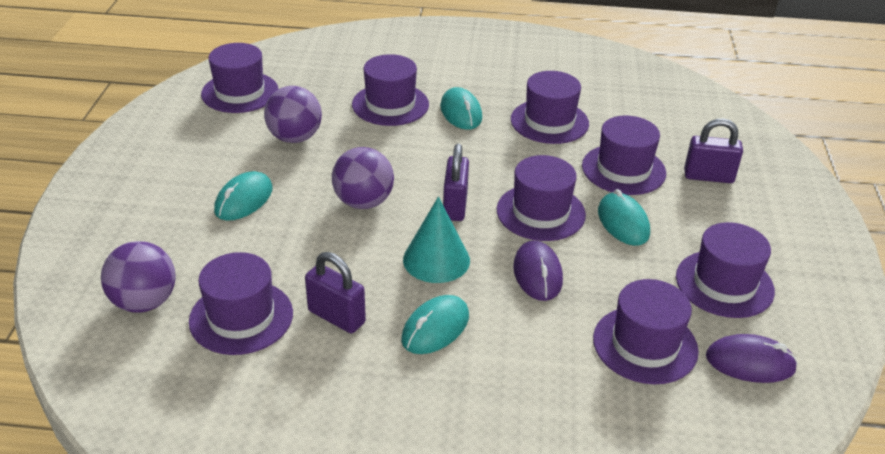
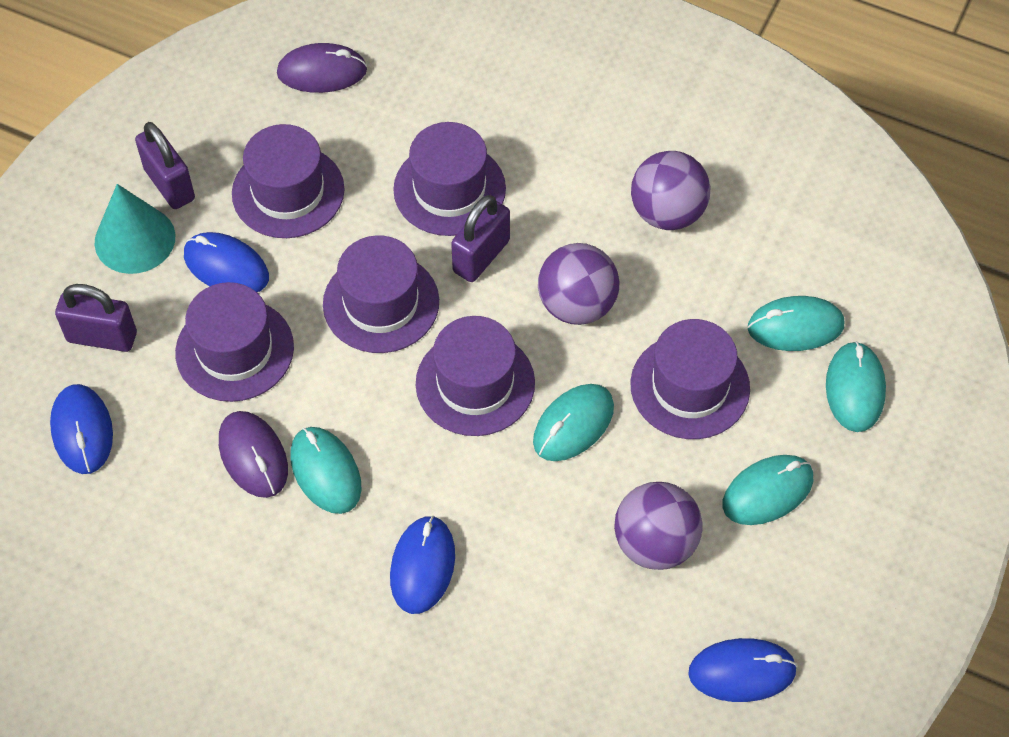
blue mouse: none = 0 -> [50,384,113,474] [184,232,269,292] [390,516,455,614] [688,638,797,702] = 4
purple hat: [189,252,293,355] [201,43,278,113] [352,54,429,126] [497,155,586,241] [511,71,589,144] [582,116,666,195] [593,279,699,384] [676,222,775,318] = 8 -> [175,282,294,402] [232,124,345,238] [323,235,439,353] [393,122,506,236] [416,316,535,436] [630,319,750,439] = 6
turquoise mouse: [214,171,273,221] [401,295,469,354] [440,87,482,130] [598,189,650,246] = 4 -> [290,427,362,514] [533,384,614,461] [723,455,813,525] [748,296,844,351] [826,341,886,432] = 5

